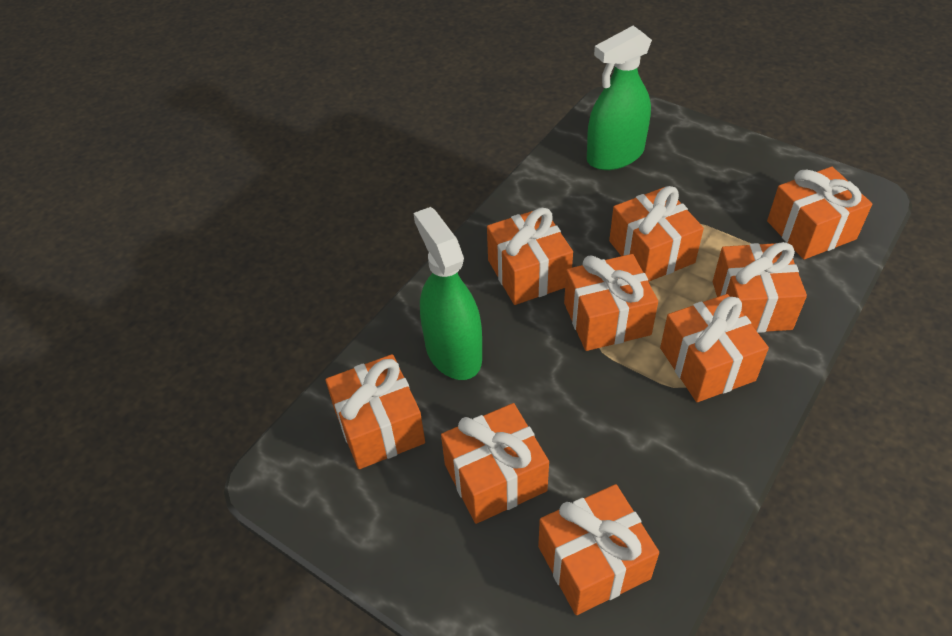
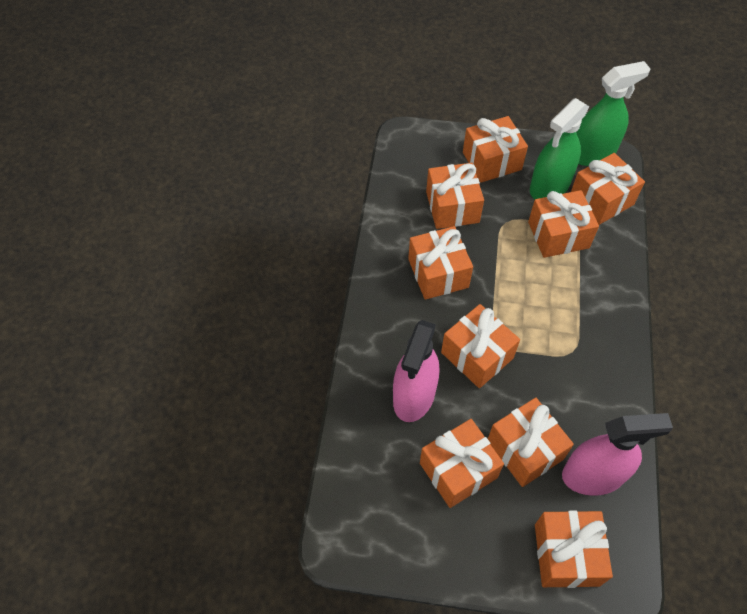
pink spray bottle: none = 0 -> [393,320,439,422] [562,413,673,496] = 2

